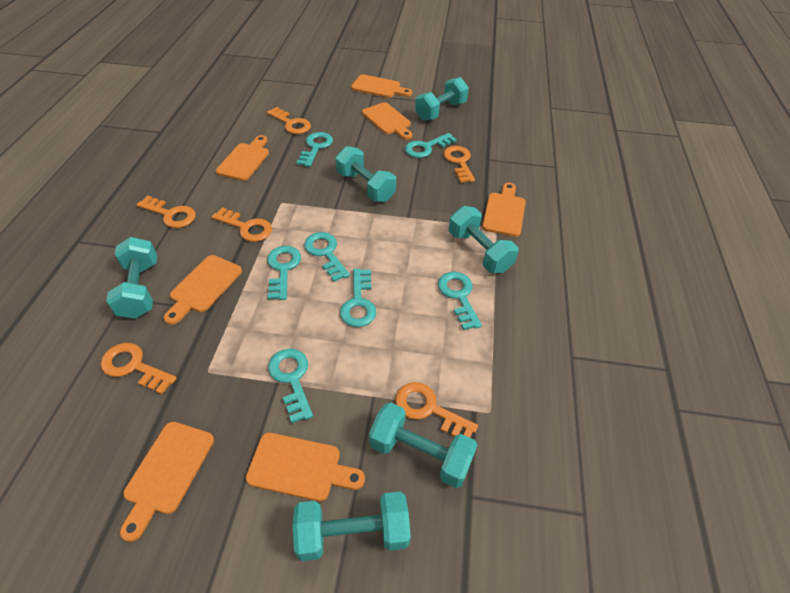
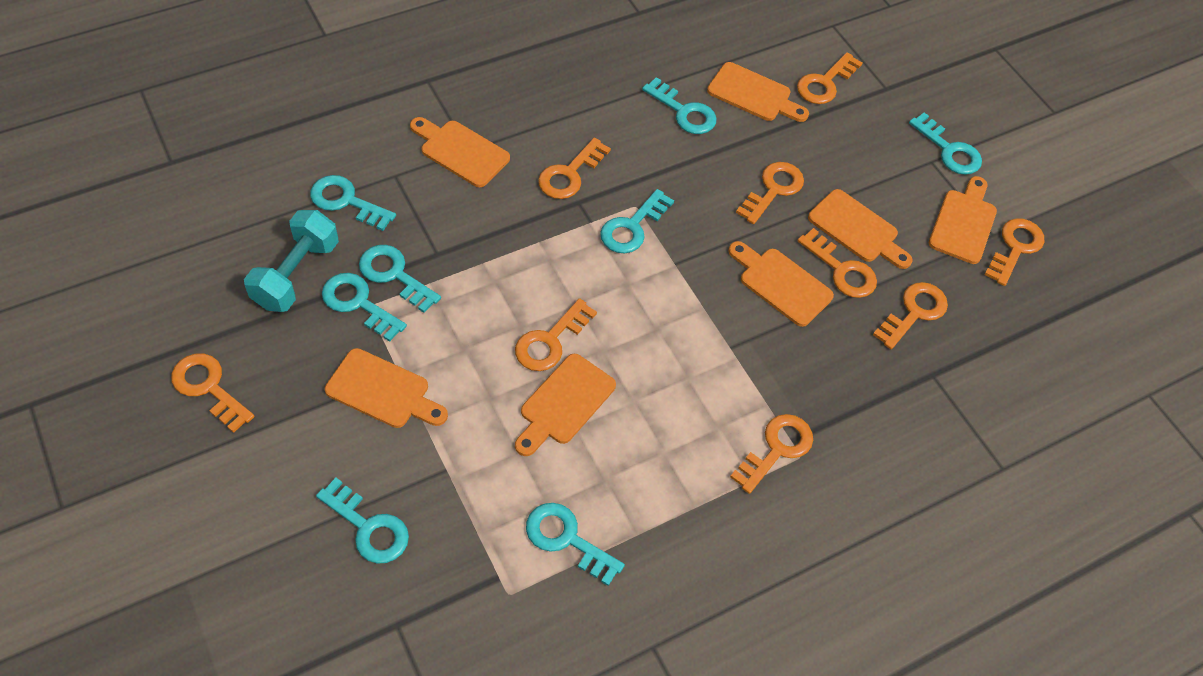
orange key: [100,343,177,394] [136,196,196,228] [212,207,272,242] [267,107,311,134] [395,382,478,438] [444,146,475,183] = 6 -> [171,354,255,433] [515,298,597,371] [538,138,611,199] [730,414,813,494] [736,162,804,224] [797,52,862,104] [797,228,877,298] [873,282,948,349] [984,218,1045,286] = 9
turquoise dumbbell: [106,237,157,319] [293,492,411,561] [336,146,396,202] [369,402,477,488] [415,77,469,121] [449,206,519,273] = 6 -> [244,210,339,312] = 1
turquoise key: [267,246,301,300] [268,349,313,423] [296,132,333,167] [304,232,350,282] [340,269,376,327] [405,133,457,158] [438,272,482,330] = 7 -> [310,175,396,231] [316,478,409,564] [322,273,407,342] [359,245,441,313] [526,503,625,586] [600,189,674,253] [642,77,717,134] [909,113,982,175] = 8

